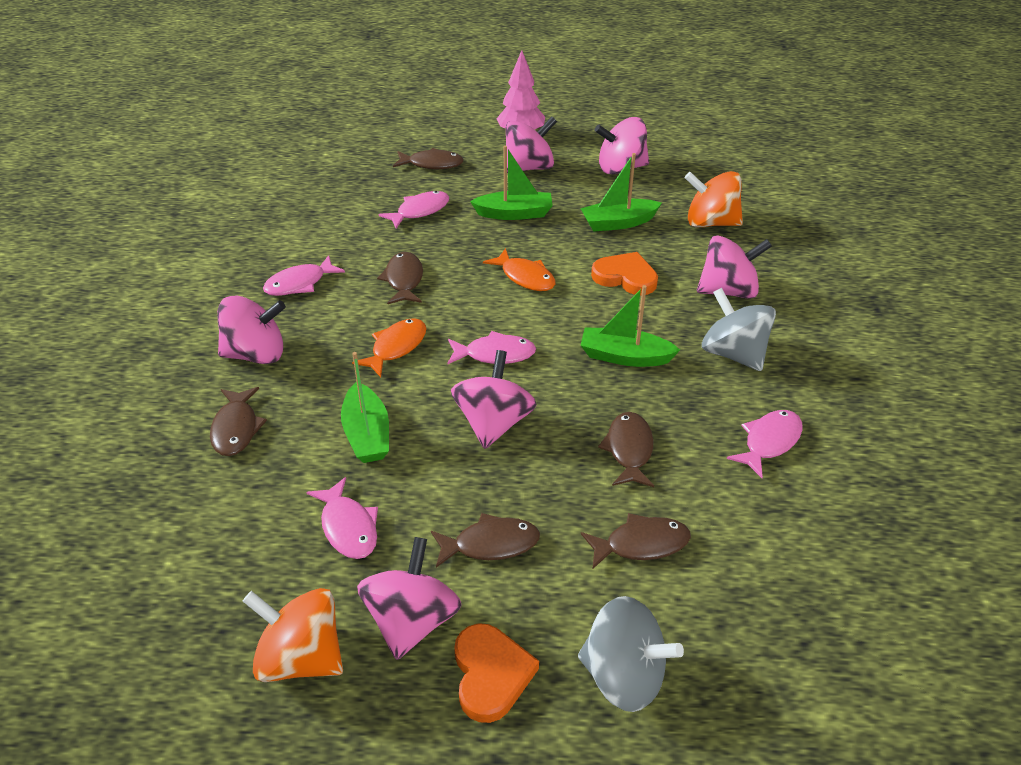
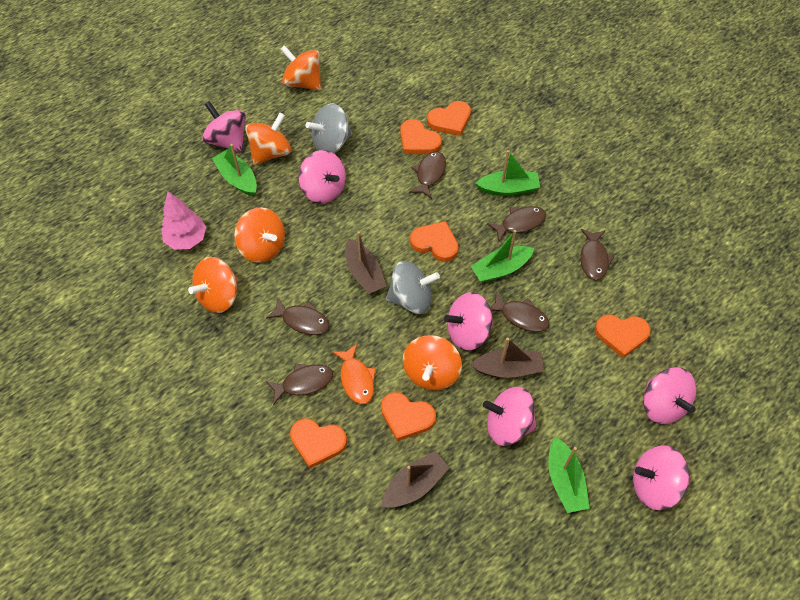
brown boat: none = 0 -> [345,231,387,294] [381,451,450,508] [470,338,544,378] = 3
orange fish: [352,318,427,377] [483,248,556,291] = 2 -> [332,344,376,404] = 1
orange heart: [454,623,539,723] [591,252,658,295] = 2 -> [290,419,347,468] [381,392,436,441] [400,119,442,154] [410,221,459,262] [427,101,471,136] [595,314,651,358] = 6
orange spinning top: [243,588,343,682] [685,171,743,227] = 2 -> [188,257,238,313] [234,207,285,263] [245,113,292,165] [280,45,321,91] [403,335,462,390] = 5
pink fish: [263,255,345,296] [306,477,378,559] [379,191,449,229] [448,331,536,364] [726,410,803,478] = 5 -> none = 0

